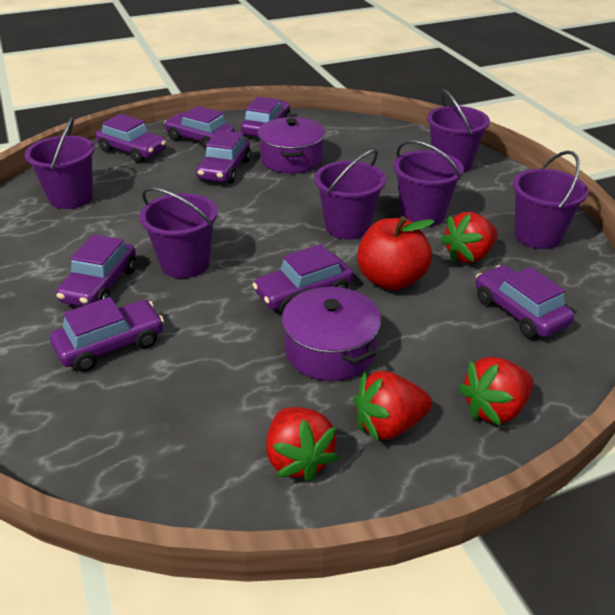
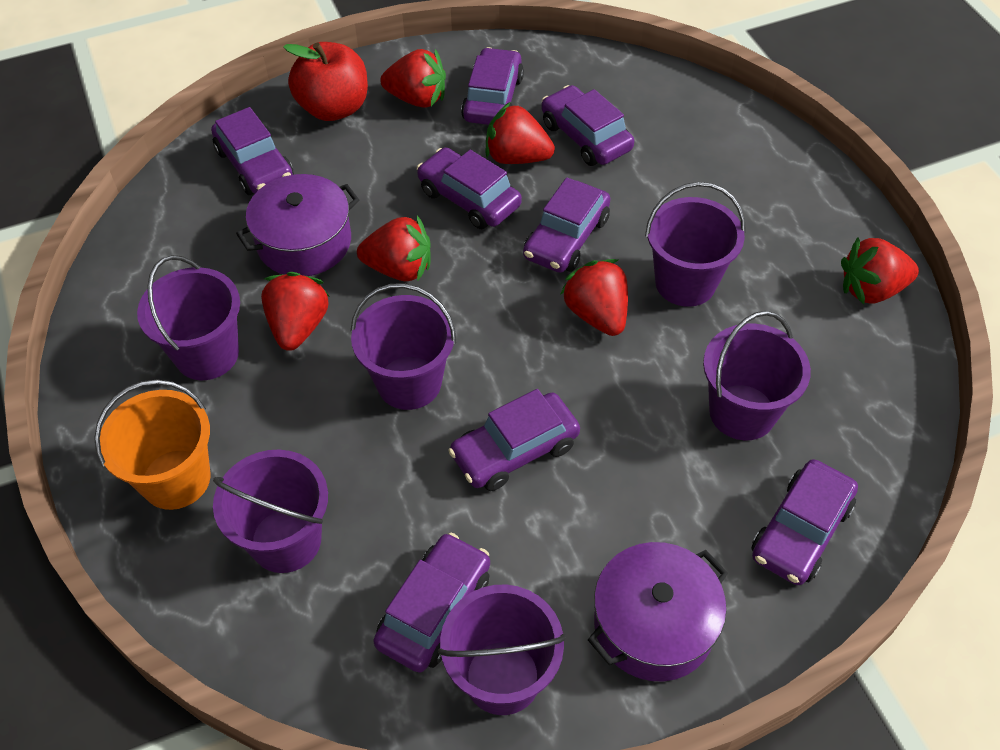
orange bucket: none = 0 -> [94,380,210,510] = 1
red strawberry: [266,407,339,483] [354,371,432,441] [441,212,498,263] [458,357,534,426] = 4 -> [261,272,330,351] [357,215,431,282] [380,49,446,108] [486,102,555,164] [560,259,628,336] [841,237,919,304] = 6

